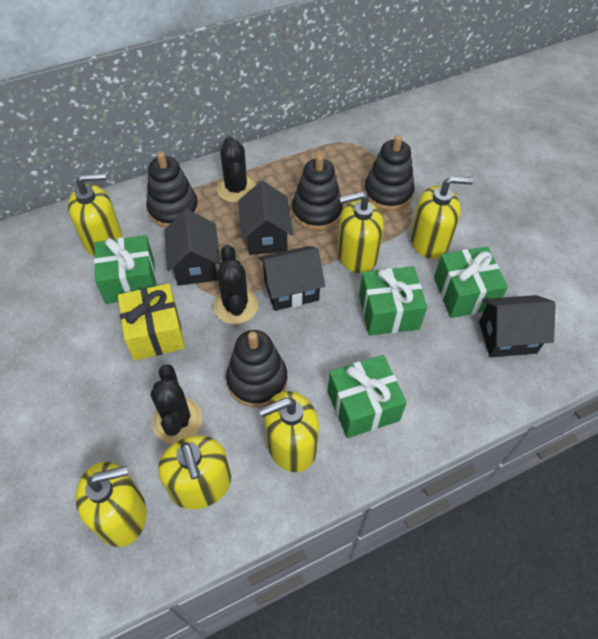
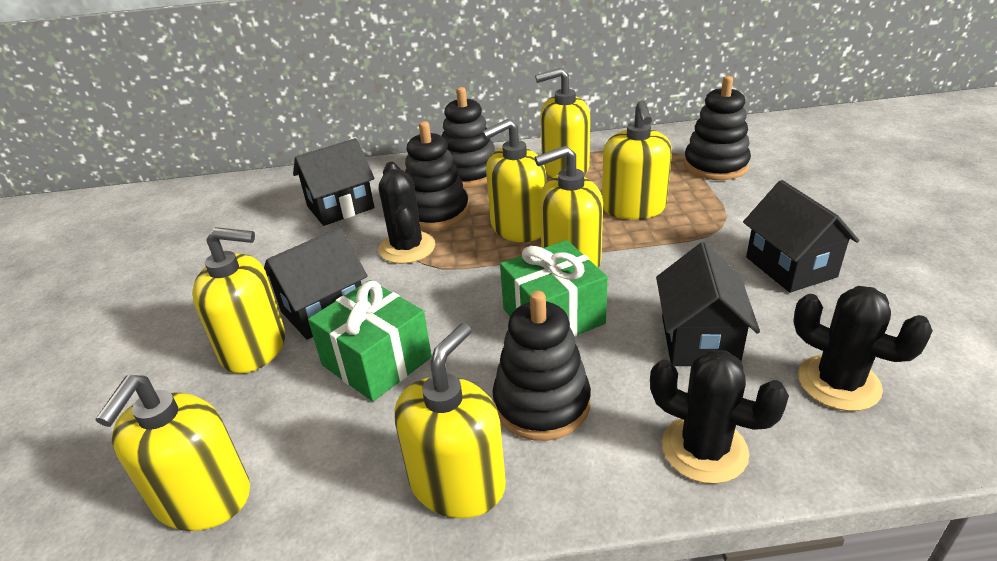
green gift: [94,235,156,304] [327,355,407,438] [359,266,427,336] [434,246,508,318] = 4 -> [308,280,432,402] [500,240,608,337] = 2
yellow gift: [118,284,185,361] = 1 -> none = 0
yellow soap dispenser: [68,173,122,256] [75,462,147,547] [158,435,231,510] [259,391,319,472] [337,191,384,273] [410,176,474,259] = 6 -> [96,375,250,531] [192,227,285,374] [394,323,506,518] [482,119,546,242] [535,68,590,177] [535,146,603,268] [602,100,672,220] = 7

